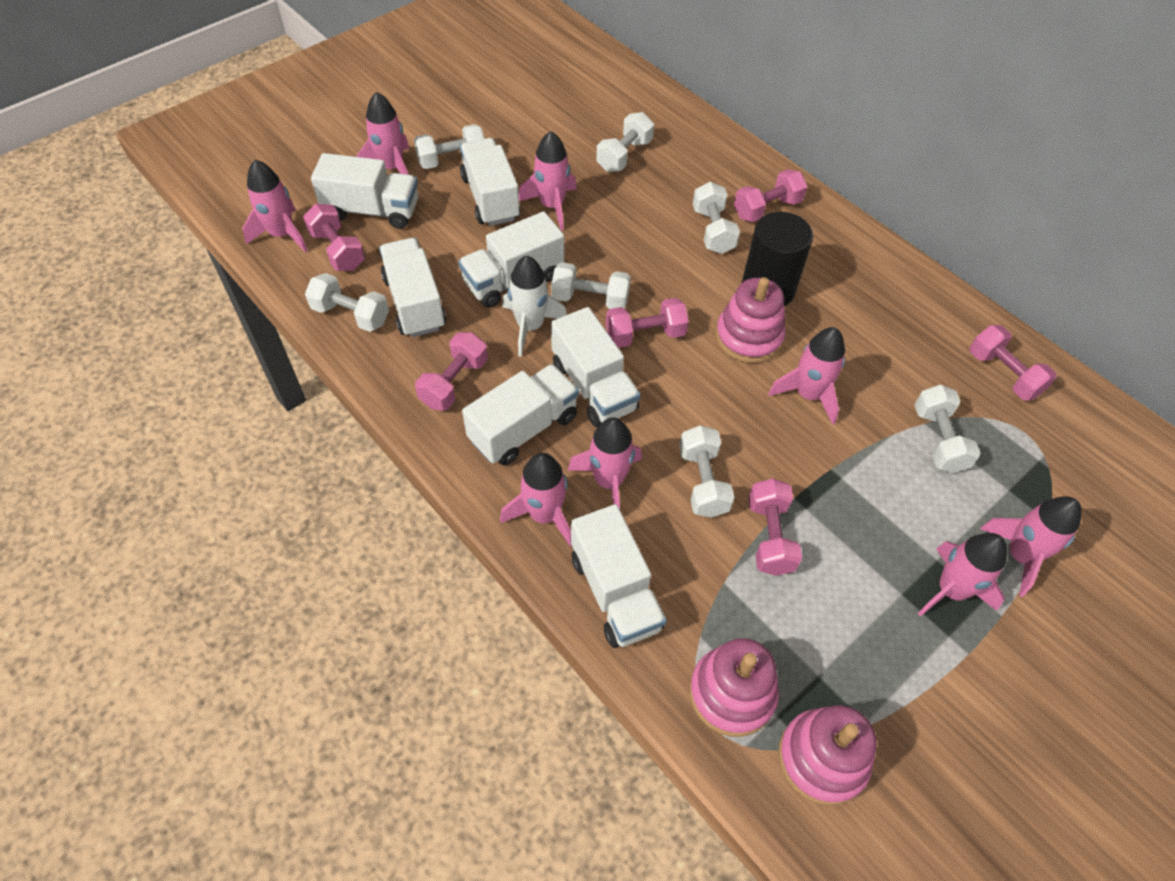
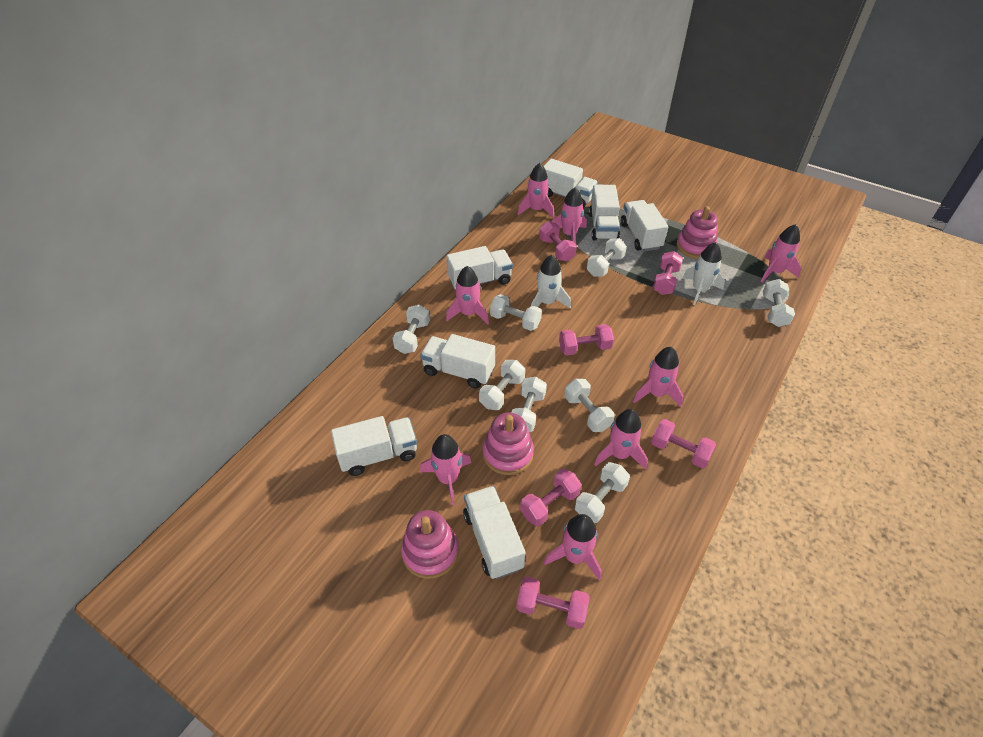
black cylinder: [742,212,813,306] = 1 -> none = 0
white dumbbell: [305,273,389,332] [414,124,485,169] [551,262,631,309] [596,112,654,172] [679,425,734,518] [693,182,740,254] [914,385,980,473] = 7 -> [392,305,430,354] [479,360,525,410] [490,294,542,331] [511,377,547,432] [564,379,615,432] [575,462,630,523] [587,238,627,277] [763,279,795,327] = 8
white rocket: [502,256,567,357] = 1 -> [531,255,571,309] [682,242,725,305] = 2

